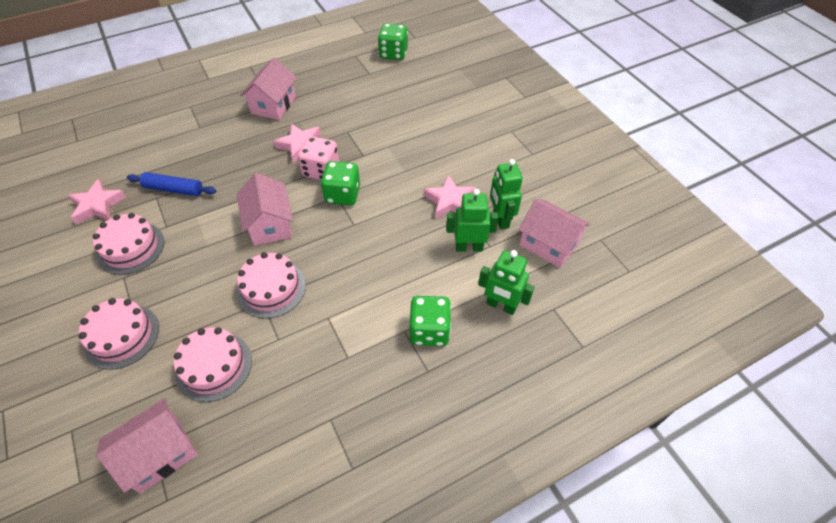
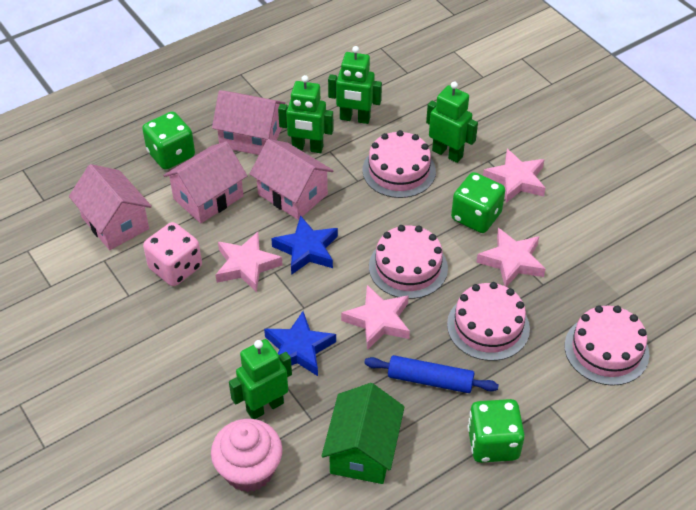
blue star: none = 0 -> [264,311,336,376] [271,215,338,275] = 2
green house: none = 0 -> [322,383,405,484] = 1
green robot: [446,189,499,251] [478,250,534,315] [490,159,523,229] = 3 -> [229,339,292,419] [278,75,334,153] [328,46,382,124] [426,82,478,163] = 4
pink cupcake: none = 0 -> [211,419,283,492] = 1
pink star: [67,179,126,224] [273,123,321,163] [423,175,476,219] = 3 -> [215,232,283,292] [341,285,410,350] [477,228,545,287] [483,149,546,203] = 4

